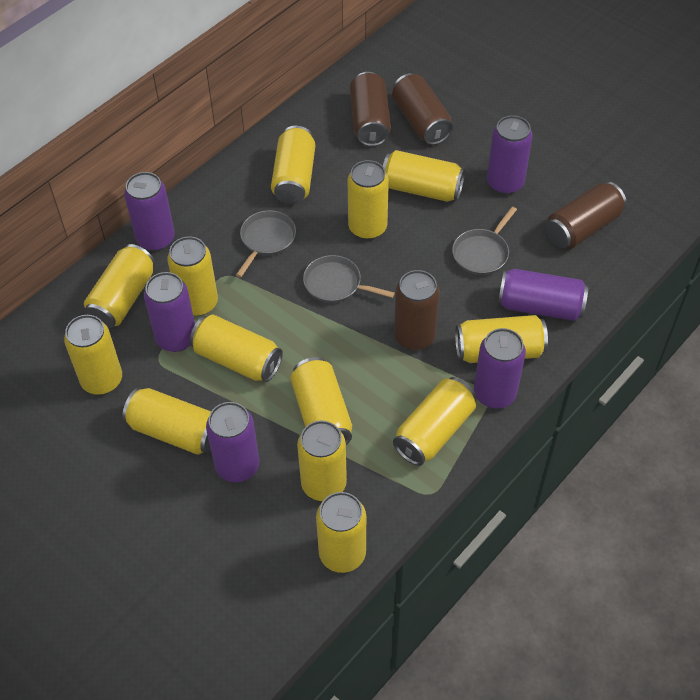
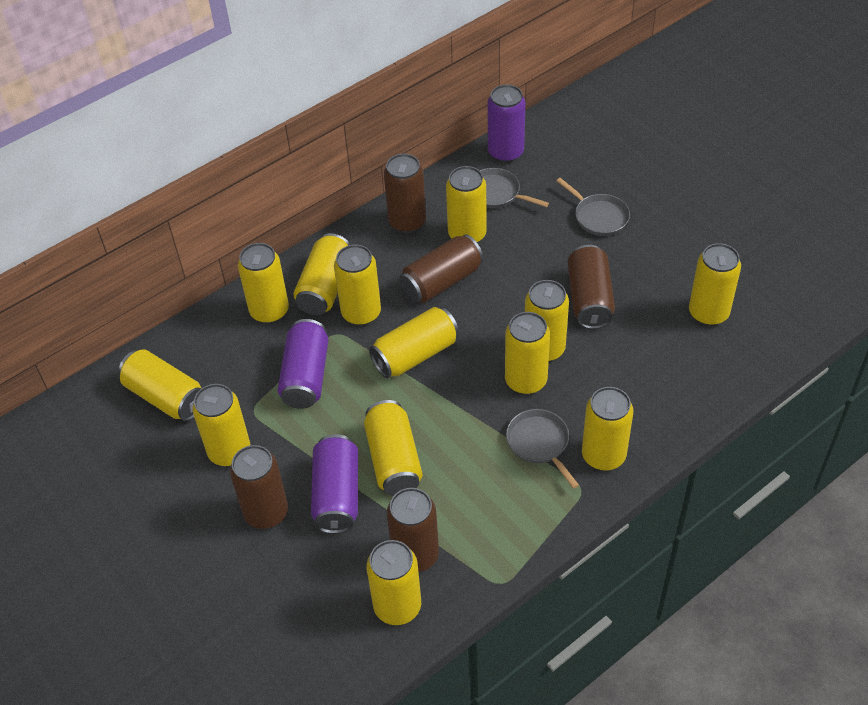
brown can: [350,72,391,146] [392,73,453,145] [394,270,440,350] [546,182,627,249] = 4 -> [230,445,288,529] [384,154,426,233] [387,488,439,572] [399,234,483,303] [568,245,615,329] = 5
purple can: [124,172,175,251] [144,272,195,352] [206,402,260,482] [474,328,526,409] [487,115,533,195] [498,269,589,321] = 6 -> [278,319,328,409] [311,434,358,534] [488,84,525,163] = 3

